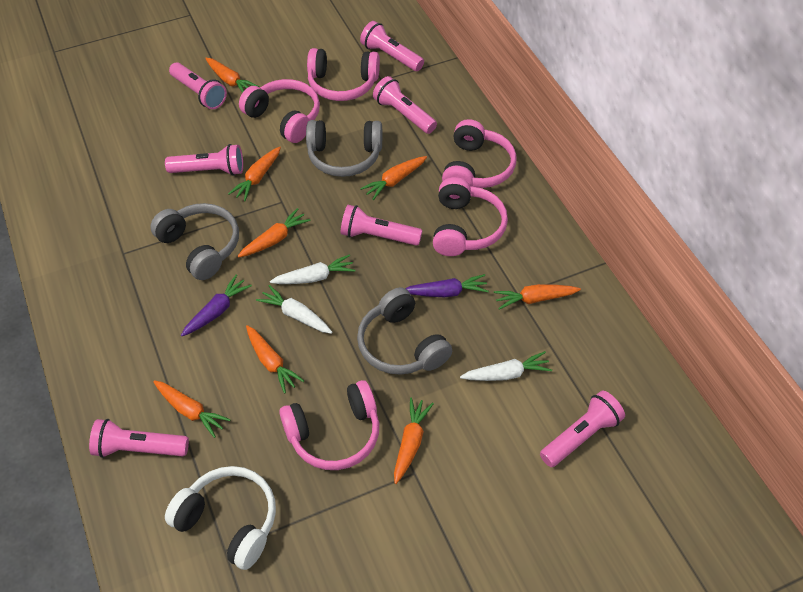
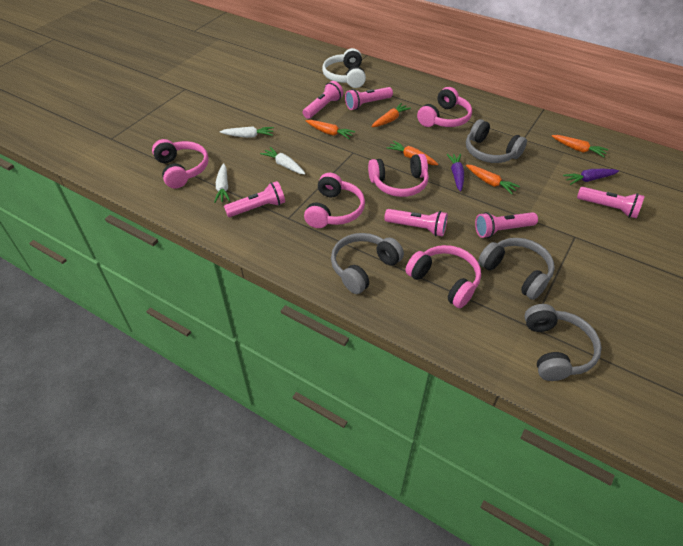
grey headphones: [150,203,239,280] [306,120,382,177] [357,287,452,375] = 3 -> [331,233,404,294] [466,119,527,163] [478,238,555,300] [524,304,602,381] = 4
orange carrot: [153,380,231,438] [205,58,259,93] [228,147,281,201] [238,208,311,258] [246,325,304,394] [360,156,427,200] [394,397,434,484] [494,284,581,310] = 8 -> [306,120,355,139] [372,103,411,127] [387,141,438,165] [466,164,520,194] [552,135,608,157] = 5
pink flashlight: [89,419,189,458] [165,144,243,176] [169,62,227,109] [341,205,422,246] [360,21,424,71] [373,76,437,134] [540,391,625,467] = 7 -> [224,181,285,217] [303,81,343,119] [345,87,393,110] [384,209,448,236] [475,212,538,238] [577,187,645,218] = 6

